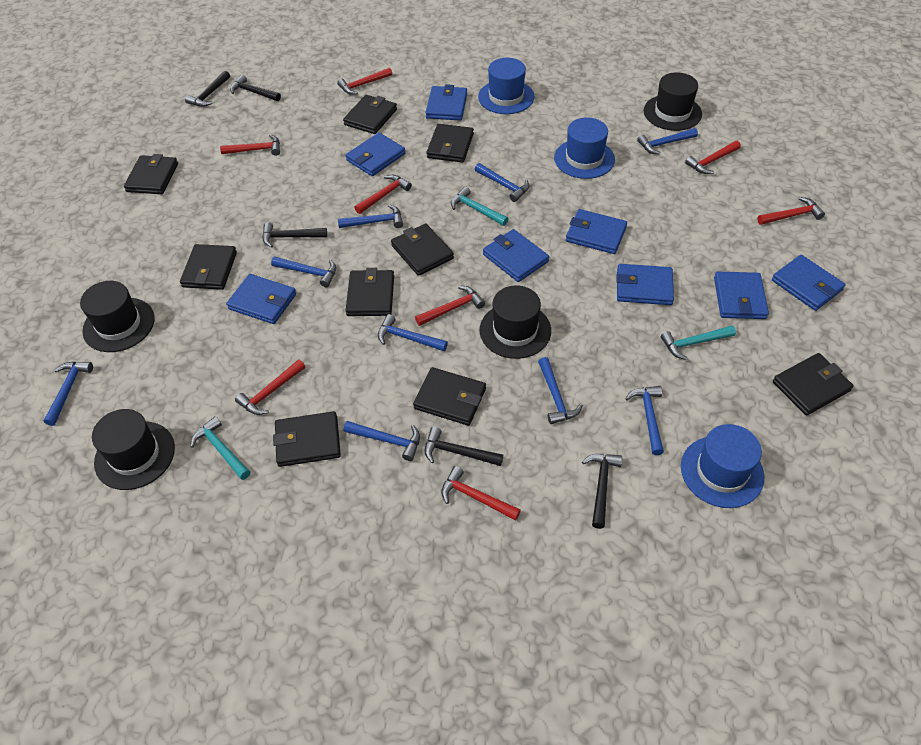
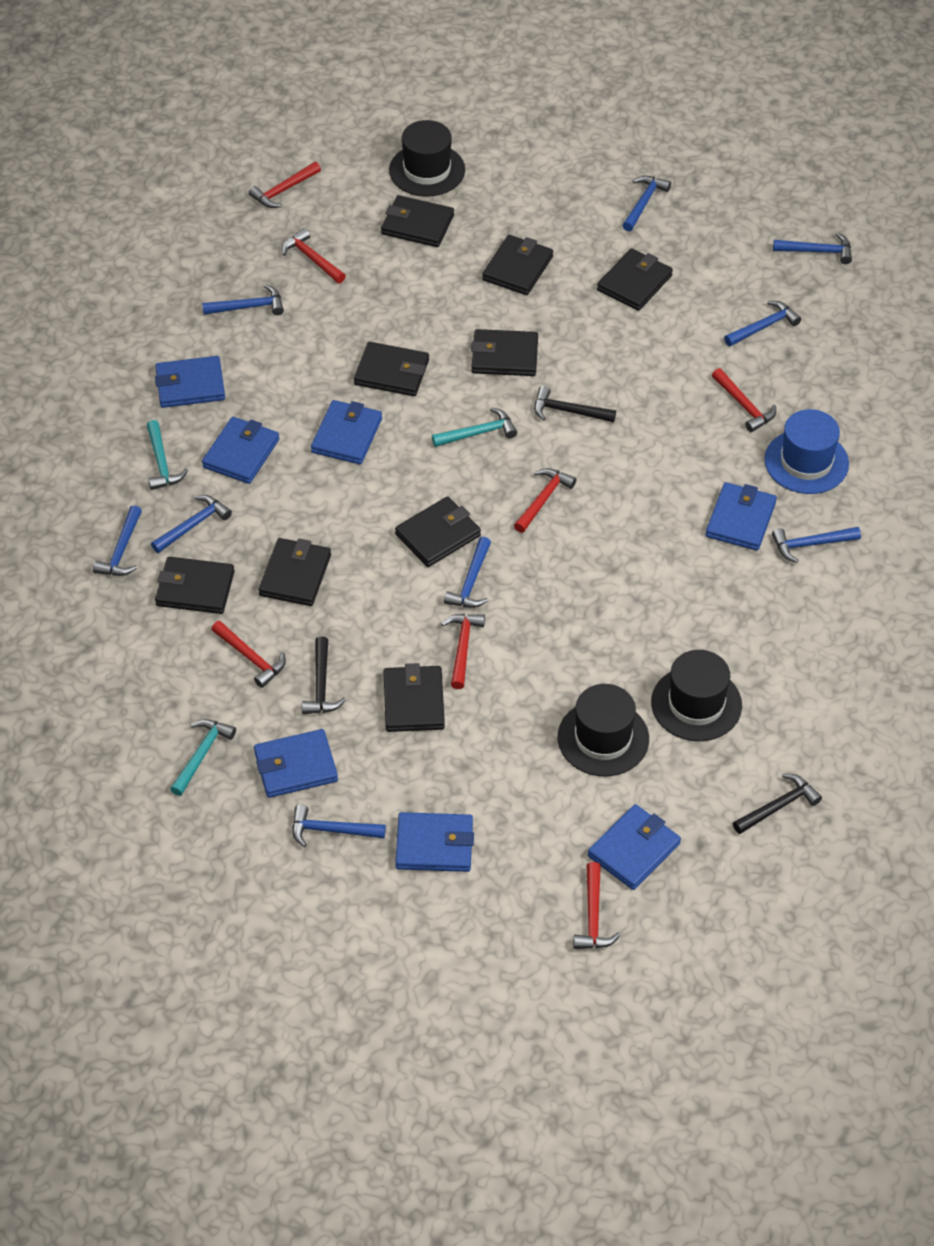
black hammer: [185,71,230,107] [230,75,281,101] [262,222,327,248] [425,427,503,466] [582,454,622,529] = 5 -> [302,636,346,714] [534,386,616,422] [733,774,822,834] = 3
black hat: [80,281,155,352] [92,409,175,490] [480,285,551,359] [644,72,702,131] = 4 -> [389,120,465,197] [558,684,649,776] [651,650,742,741] = 3
blue hat: [478,58,534,114] [554,117,615,179] [681,424,764,508] = 3 -> [764,409,849,494] = 1
blue wallet: [226,274,296,324] [346,133,405,176] [425,84,467,121] [483,229,549,282] [566,209,627,254] [616,264,674,305] [714,272,769,319] [772,255,846,311] = 8 -> [155,356,225,408] [202,417,279,484] [254,729,338,798] [311,400,382,464] [395,812,474,872] [588,804,681,890] [706,482,777,551] = 7
red hammer: [220,135,280,156] [235,359,305,415] [337,67,392,95] [354,175,412,214] [415,286,485,326] [441,466,521,521] [685,141,741,174] [757,197,825,225] = 8 -> [211,621,286,688] [249,162,321,208] [282,228,346,283] [441,614,485,689] [514,468,577,533] [573,862,621,949] [712,368,776,432] = 7

